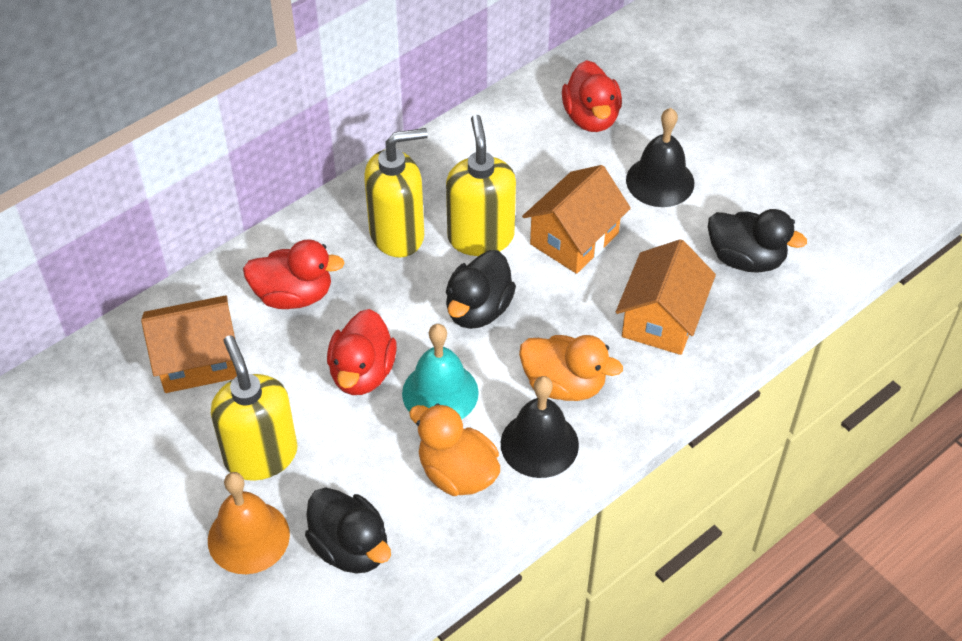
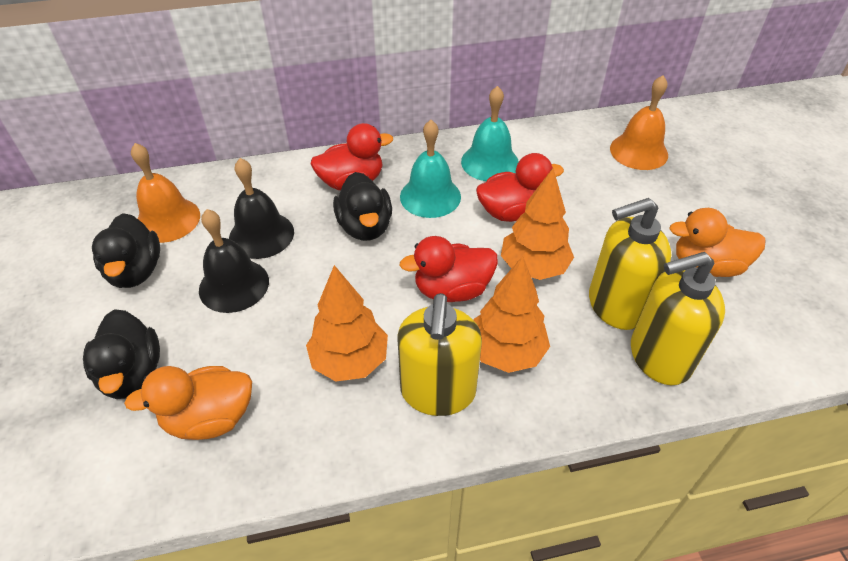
orange bell: [208,472,290,574] = 1 -> [131,143,200,243] [610,75,668,170] = 2
orange house: [141,295,237,393] [522,165,631,274] [616,239,716,355] = 3 -> none = 0
orange tree: none = 0 -> [306,265,388,382] [474,256,550,373] [501,168,574,280] = 3
turquoise bell: [402,324,479,419] = 1 -> [400,120,461,218] [461,86,519,181] = 2

